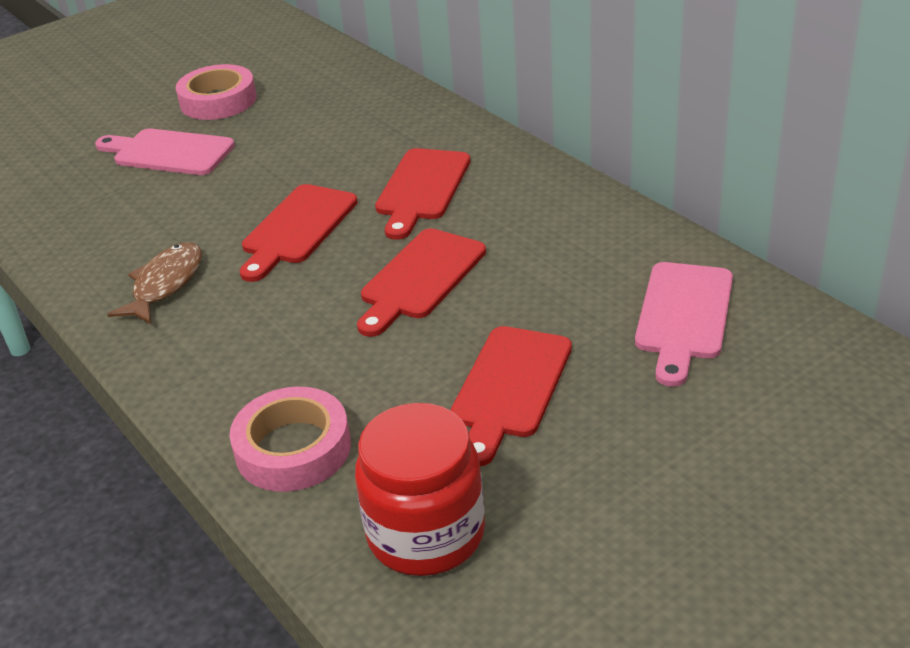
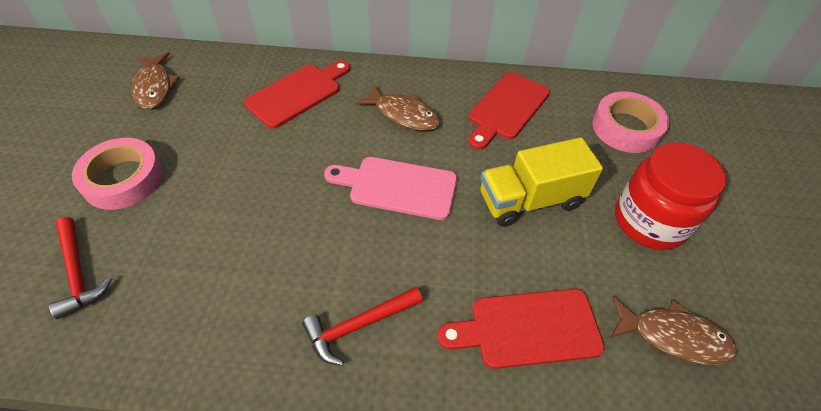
brown fish: [107,242,202,324] = 1 -> [132,52,180,109] [355,84,440,131] [610,296,738,365] = 3
pink cutting board: [95,129,235,175] [635,262,733,387] = 2 -> [324,157,457,220] = 1
red cutting board: [240,184,358,282] [357,228,486,337] [375,148,470,240] [451,326,572,467] = 4 -> [244,61,350,128] [437,289,605,369] [468,72,550,150] = 3
red hammer: none = 0 -> [49,217,113,319] [302,287,423,366] = 2
yellow truck: none = 0 -> [480,137,603,227] = 1

